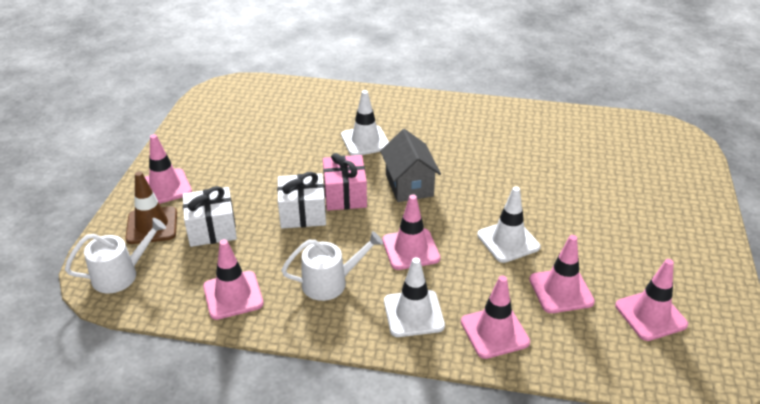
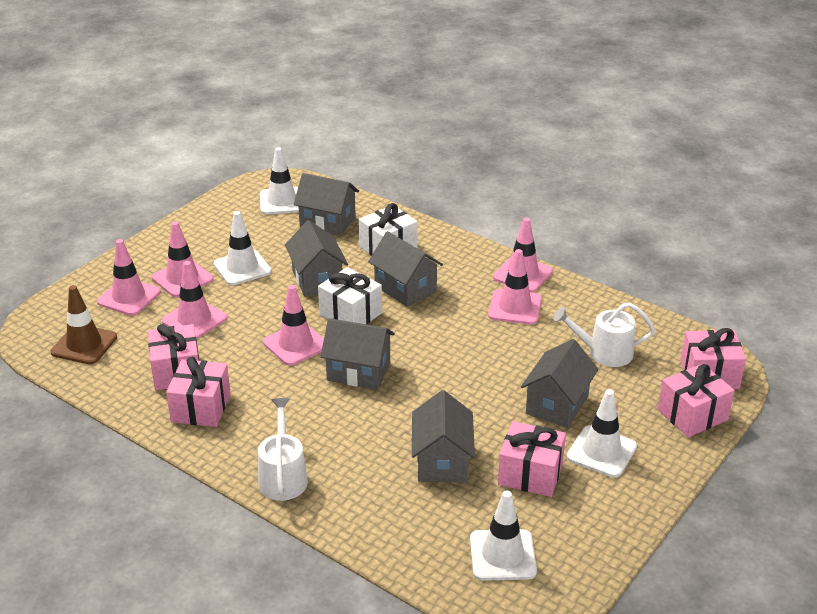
grey house: [380,129,441,202] = 1 -> [285,220,348,297] [294,173,359,236] [320,318,395,390] [368,231,443,307] [412,390,475,482] [521,339,599,428] = 6
pink gift: [323,153,367,211] = 1 -> [148,324,199,390] [166,357,231,427] [498,421,566,497] [658,364,735,437] [681,328,746,389] = 5
white traffic cone: [341,90,389,156] [384,257,445,337] [477,186,540,263] = 3 -> [214,211,272,285] [260,147,299,214] [470,491,537,581] [567,389,637,478] = 4

